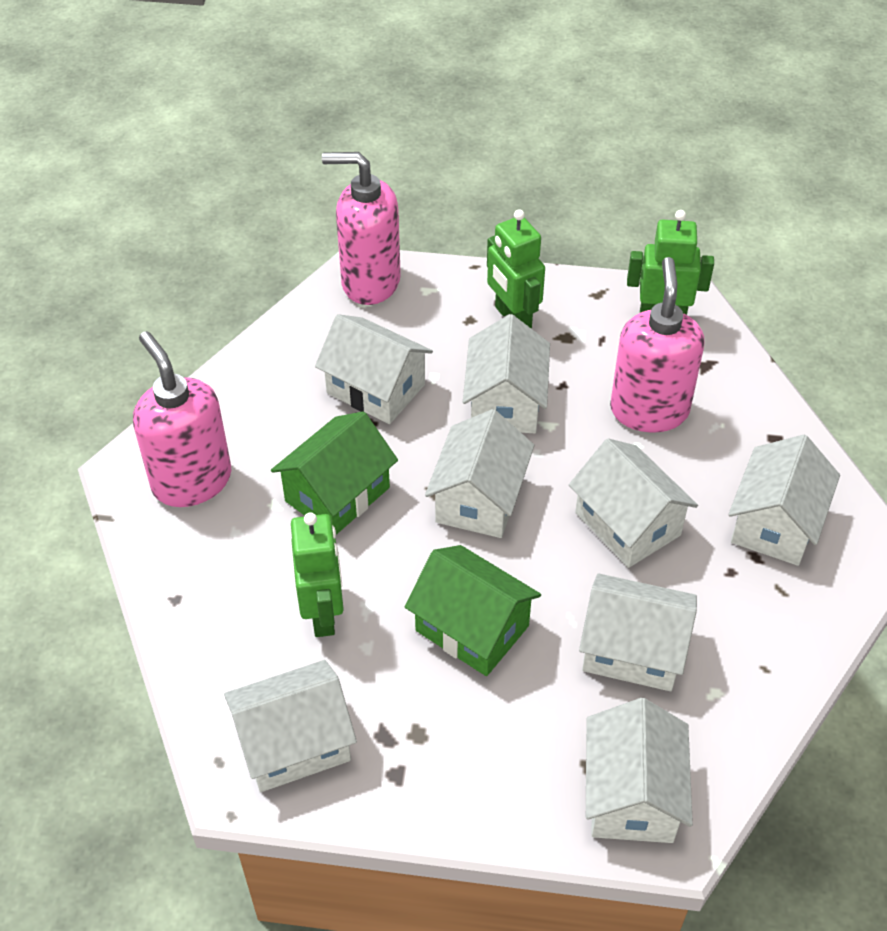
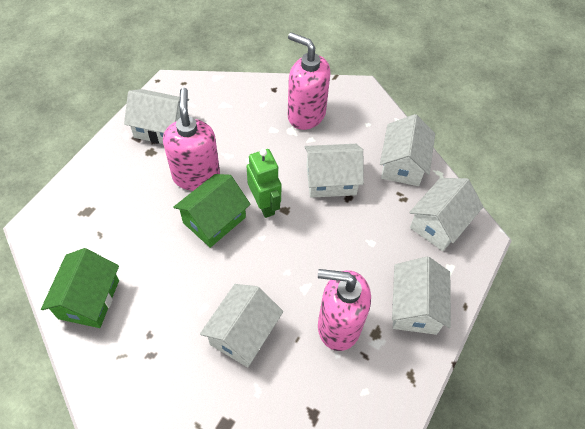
green robot: [291,512,344,637] [487,209,545,328] [627,210,714,315] = 3 -> [247,149,282,218] = 1
white house: [224,660,357,792] [315,314,433,424] [425,409,534,538] [463,314,550,433] [569,438,698,568] [579,573,697,691] [586,698,693,843] [728,435,840,566] = 8 -> [124,89,189,144] [200,284,283,367] [305,144,364,198] [380,114,435,186] [392,256,451,335] [409,178,483,251] = 6

